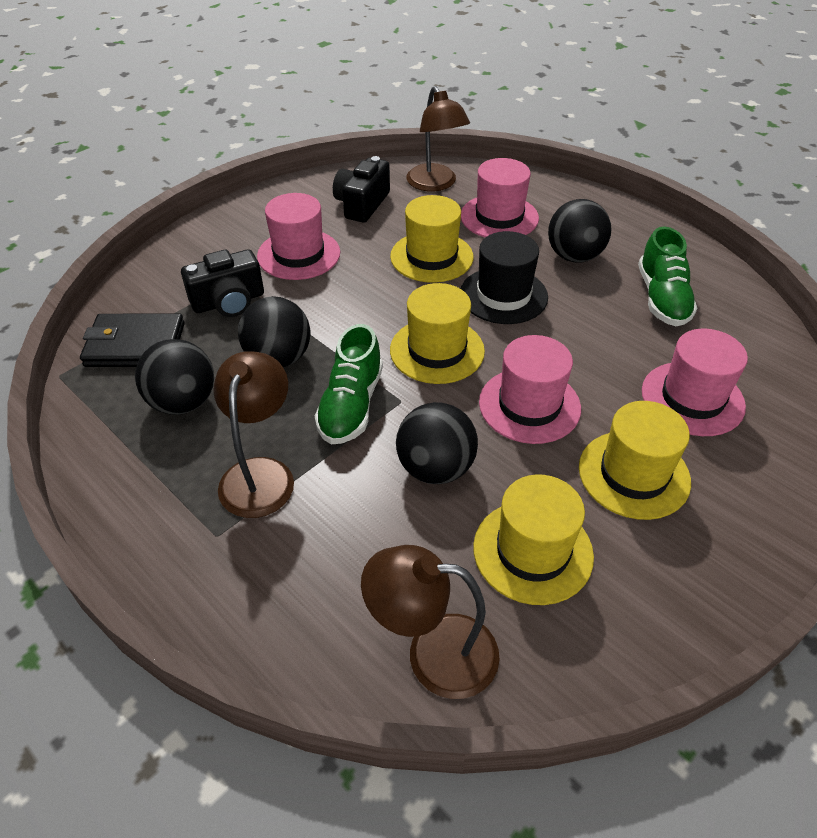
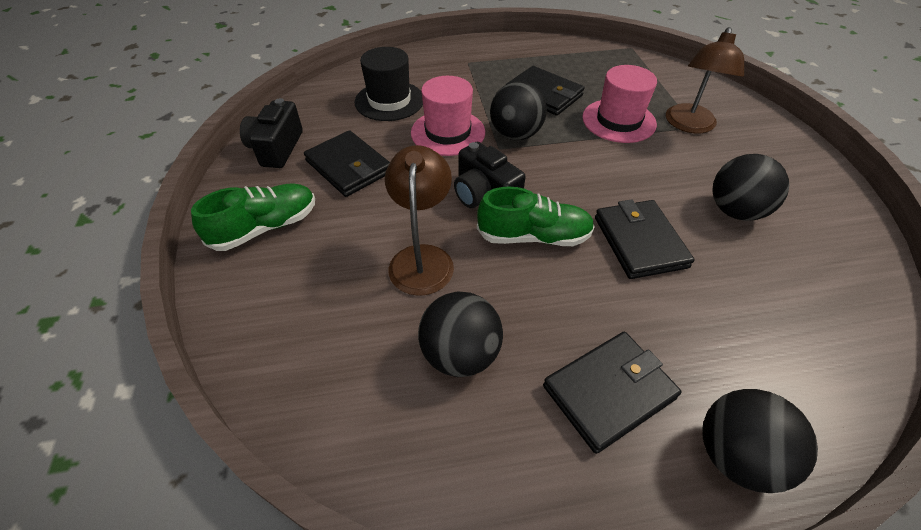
black wallet: [80,313,185,367] = 1 -> [304,130,390,197] [507,66,585,115] [543,332,681,454] [595,199,695,279] = 4
brown lamp: [213,351,294,518] [361,545,500,699] [406,86,470,191] = 3 -> [385,145,454,296] [666,27,744,133] = 2
pink hat: [257,193,340,280] [461,158,539,237] [479,335,581,444] [642,329,748,436] = 4 -> [411,76,485,156] [582,65,657,143] = 2
yellow hat: [390,195,474,283] [390,283,485,384] [473,475,594,605] [579,401,691,520] = 4 -> none = 0

